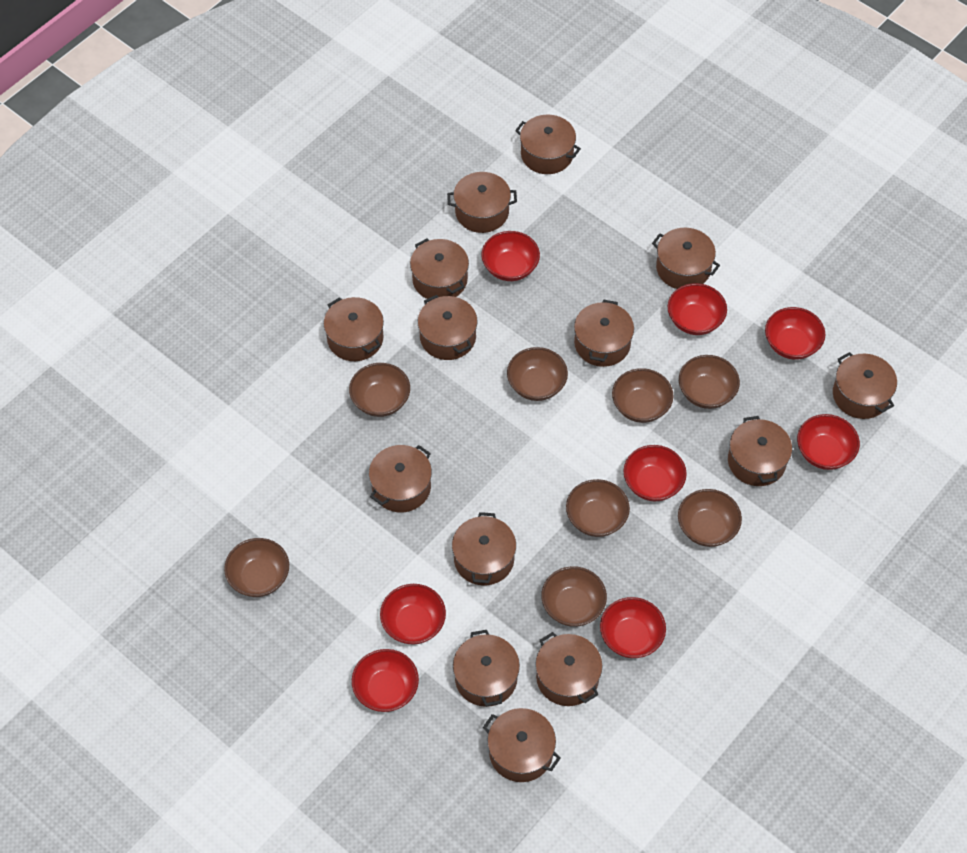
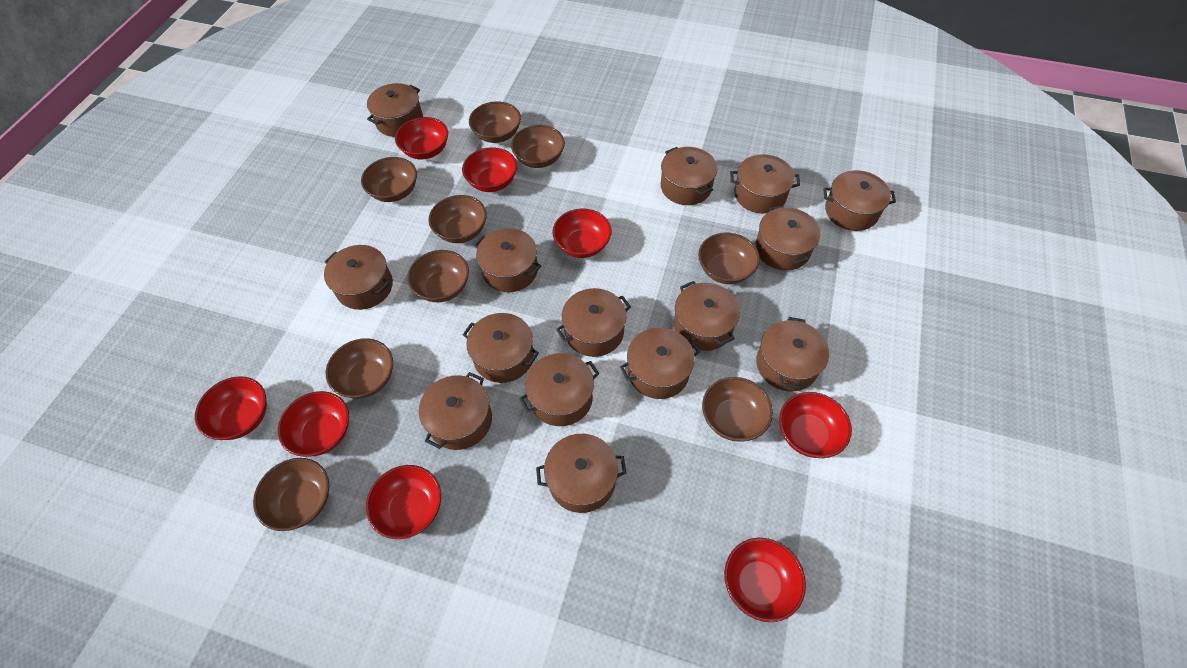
brown bowl: [224,538,289,597] [349,363,410,417] [507,347,568,401] [541,566,607,627] [566,479,630,537] [612,368,674,423] [678,489,742,547] [679,355,740,409] = 8 -> [253,458,329,531] [326,338,393,399] [361,157,417,202] [407,250,469,302] [428,195,487,243] [469,101,521,143] [511,125,565,168] [698,233,760,284] [702,377,773,442] = 9
brown pot: [324,297,384,361] [369,445,432,512] [410,239,469,299] [418,295,477,360] [447,172,517,233] [452,512,516,585] [453,630,520,707] [483,708,561,782] [515,115,581,174] [535,632,602,706] [574,299,634,367] [652,228,720,289] [728,416,792,486] [833,352,897,419] = 14 -> [324,245,393,310] [367,83,423,137] [419,372,492,450] [463,313,539,383] [474,228,541,292] [519,353,600,426] [536,434,626,513] [556,288,631,357] [620,328,700,399] [661,147,717,205] [674,281,740,351] [731,154,800,214] [755,206,820,270] [756,317,829,392] [823,170,896,231] = 15

